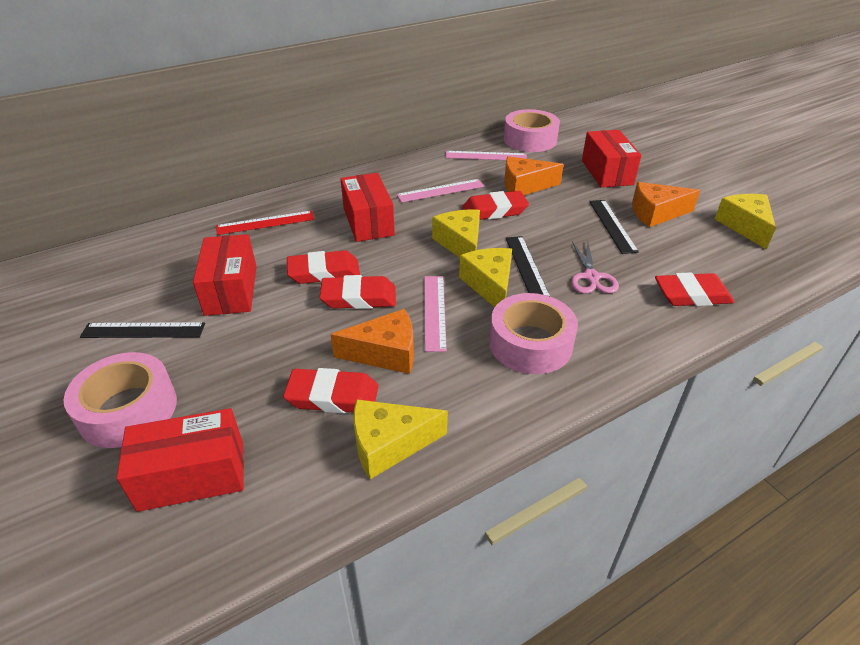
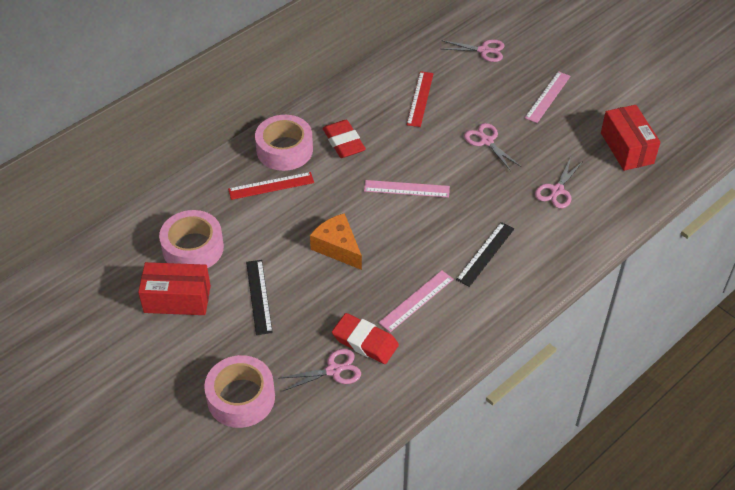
black ruler: [80,322,205,338] [506,236,550,296] [589,200,639,254] = 3 -> [246,260,273,335] [456,222,514,287] = 2
orange cheese: [330,309,414,374] [504,156,564,195] [632,182,700,227] = 3 -> [310,213,362,270] = 1
pink scissors: [571,242,619,294] = 1 -> [280,349,361,391] [442,39,504,62] [464,123,521,171] [535,158,582,209] = 4
red box: [117,408,244,512] [193,234,257,316] [341,173,395,242] [582,130,641,188] = 4 -> [138,262,211,315] [601,105,660,171] = 2
red eraser: [283,368,378,413] [287,250,360,284] [320,275,396,309] [462,191,529,220] [655,272,734,306] = 5 -> [323,120,366,158] [332,313,399,364] = 2
red ruler: [216,211,314,235] = 1 -> [228,172,314,200] [407,71,434,127] = 2
yellow cheese: [353,399,448,479] [432,209,480,258] [459,248,512,307] [715,194,776,249] = 4 -> none = 0

